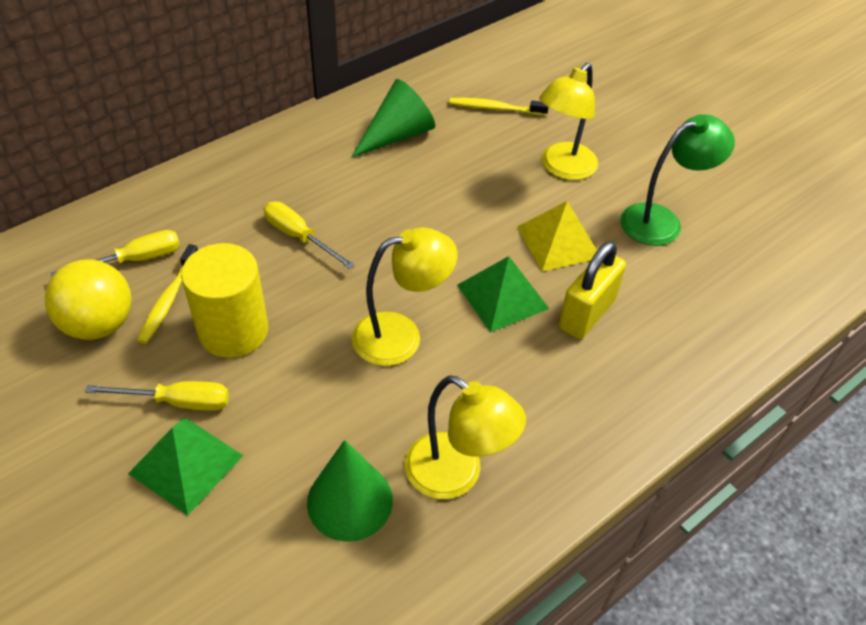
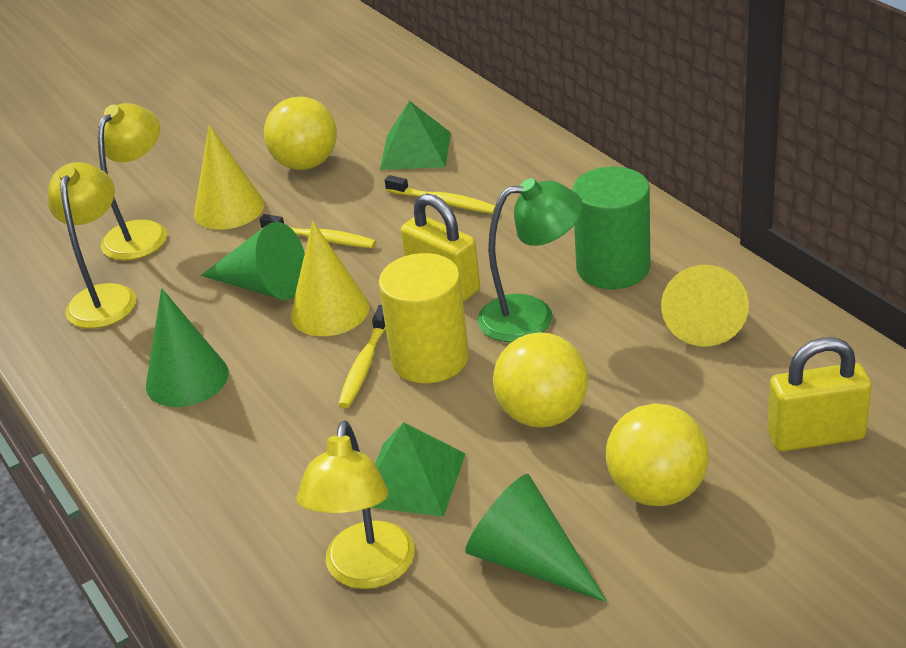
green cone: [307,440,393,542] [351,79,435,158] = 2 -> [146,288,229,407] [201,222,305,300] [465,474,607,602] = 3
green cylinder: none = 0 -> [572,167,650,289] = 1
yellow ball: [45,259,132,340] = 1 -> [264,97,337,170] [493,332,588,428] [606,404,709,506] = 3
yellow cone: none = 0 -> [194,124,265,230] [291,221,369,336] [661,265,749,346] = 3
yellow padlock: [559,241,626,339] = 1 -> [401,193,480,302] [767,337,872,452] = 2
yellow pyramid: [517,201,597,271] = 1 -> none = 0
yellow screwdriver: [51,230,180,277] [85,381,229,411] [263,201,355,269] = 3 -> none = 0
yellow toothbrush: [137,244,198,344] [449,98,549,116] = 2 -> [260,214,376,248] [338,305,386,408] [385,175,495,214] = 3

